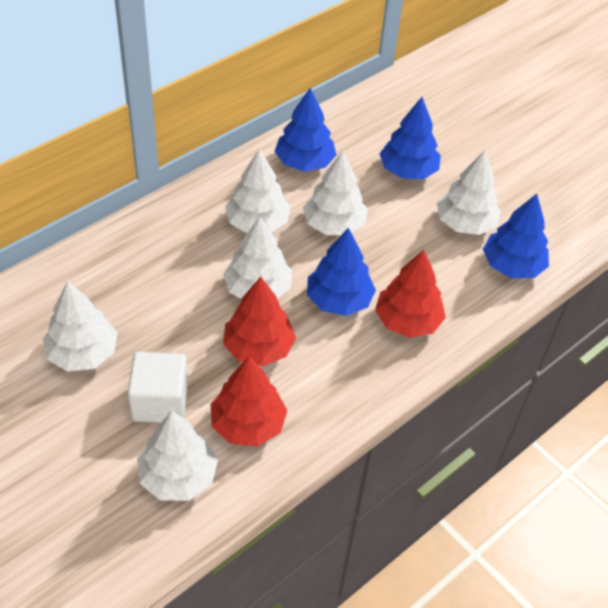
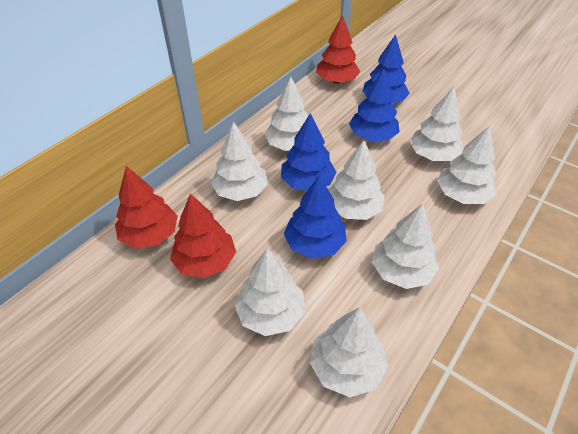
white cube: [127,352,188,423] = 1 -> none = 0
white tree: [42,281,118,372] [137,411,218,501] [223,216,292,299] [225,149,291,233] [303,151,368,235] [437,150,501,235] = 6 -> [211,122,268,201] [234,248,305,336] [264,77,308,151] [310,307,388,397] [329,140,385,220] [372,203,439,289] [410,87,463,161] [437,126,496,204] = 8

